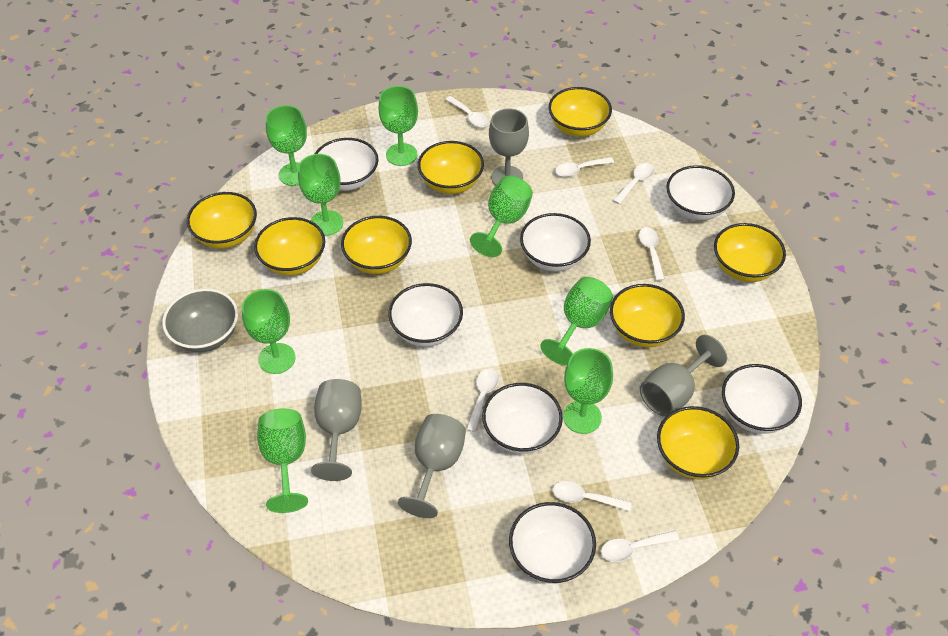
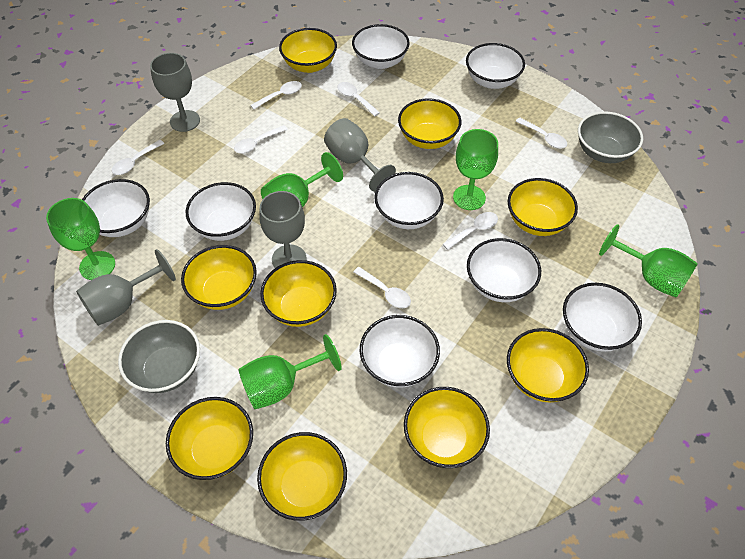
green goblet: [242,289,295,374] [257,408,308,513] [266,105,307,186] [298,154,343,236] [379,86,418,166] [470,176,533,257] [540,277,613,365] [563,348,613,434] = 8 -> [46,198,115,280] [238,334,342,409] [261,152,343,207] [453,129,498,210] [599,224,698,297] = 5
grey bowl: [162,288,238,352] = 1 -> [118,320,200,393] [578,112,643,163] = 2
white bowl: [315,138,379,191] [389,283,463,347] [482,383,563,454] [509,502,596,584] [520,213,591,272] [666,165,735,220] [722,364,802,434] = 7 -> [82,179,150,237] [186,182,256,241] [352,24,410,69] [360,315,440,388] [374,172,444,229] [466,43,525,89] [467,238,541,302] [563,283,642,352] = 8
yellow bowl: [187,192,257,249] [254,217,325,276] [341,216,412,274] [418,141,484,194] [548,87,612,137] [610,284,685,347] [657,406,739,480] [714,223,786,282] = 8 -> [166,397,253,480] [181,245,257,310] [257,432,347,521] [260,260,337,327] [279,28,337,73] [398,98,461,149] [404,387,490,468] [507,328,589,402] [508,178,578,236] = 9

